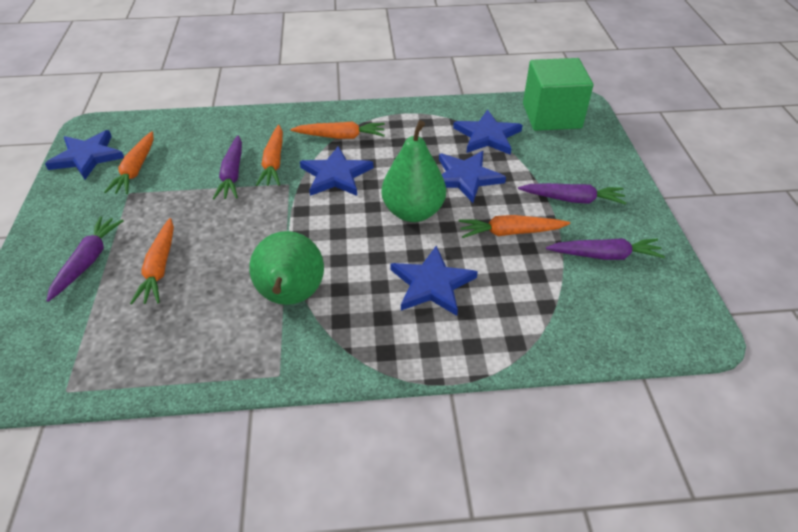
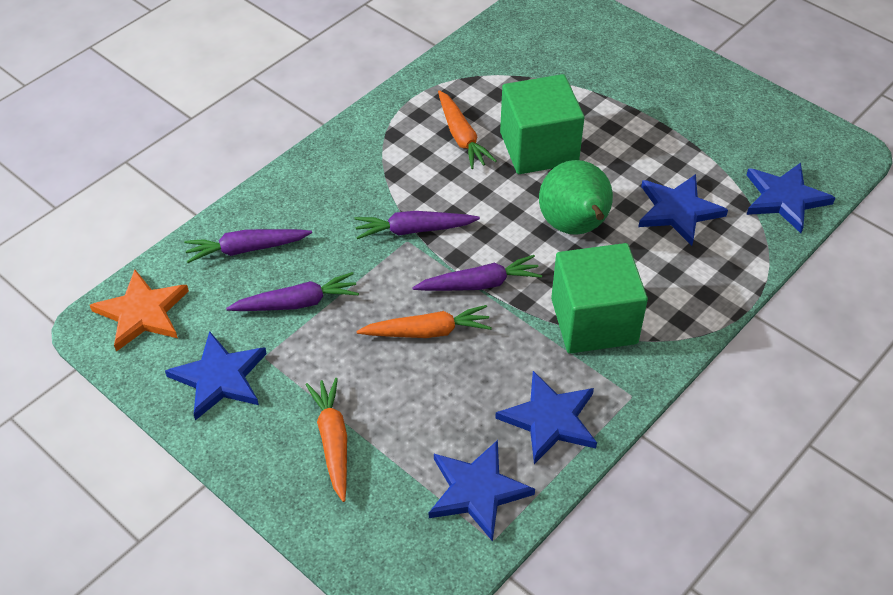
green cube: [523,58,593,131] = 1 -> [500,74,584,174] [551,243,648,354] = 2
green pear: [249,231,324,305] [382,120,446,222] = 2 -> [539,160,613,235] = 1
orange carrot: [104,131,154,194] [130,218,174,304] [256,125,283,186] [291,122,385,139] [459,215,570,238] = 5 -> [305,378,347,502] [356,305,492,338] [438,90,497,169] = 3
orange star: none = 0 -> [90,269,189,352] = 1

